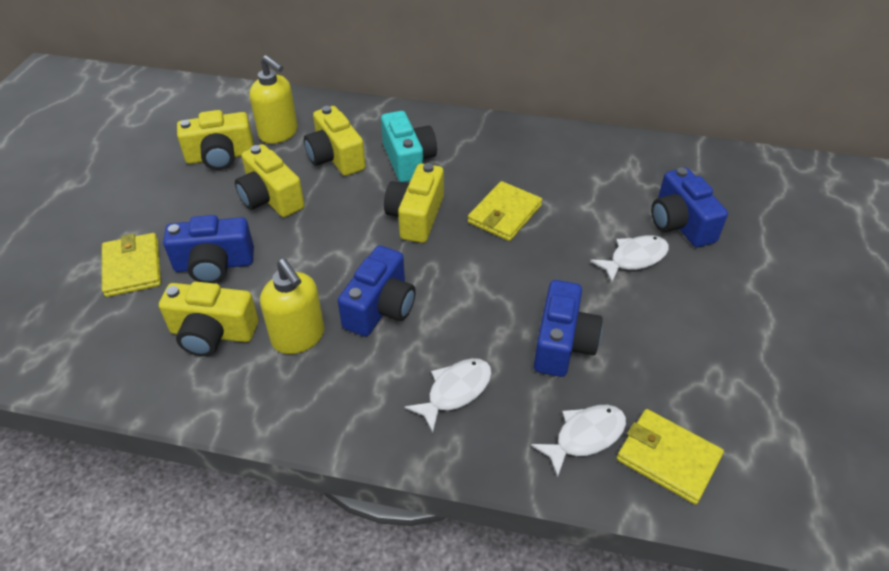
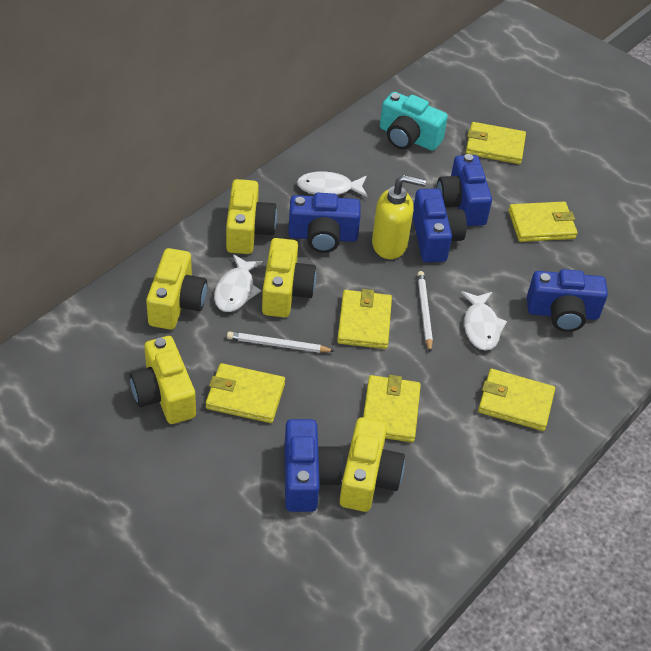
blue camera: [163,215,254,283] [338,246,416,336] [534,280,603,377] [651,168,728,247] = 4 -> [284,419,343,512] [288,193,361,253] [413,188,467,262] [437,154,492,226] [527,269,608,332] = 5
white pencil: none = 0 -> [227,332,334,353] [417,271,433,353] = 2
yellow soap dispenser: [249,55,298,144] [260,259,324,354] = 2 -> [372,175,426,259] = 1
yellow wallet: [102,233,161,297] [468,181,542,241] [617,409,724,505] = 3 -> [206,363,285,423] [337,289,392,349] [363,375,421,442] [466,122,526,164] [478,369,555,431] [508,202,577,242] = 6

